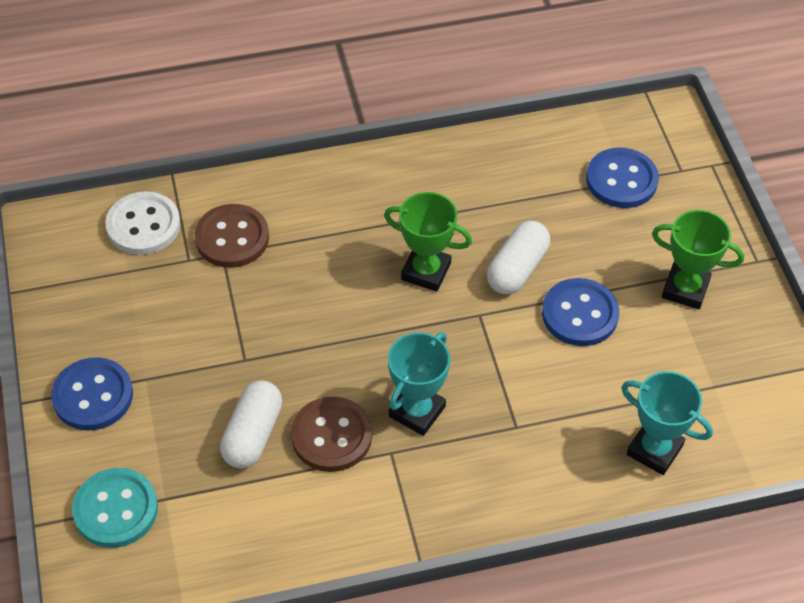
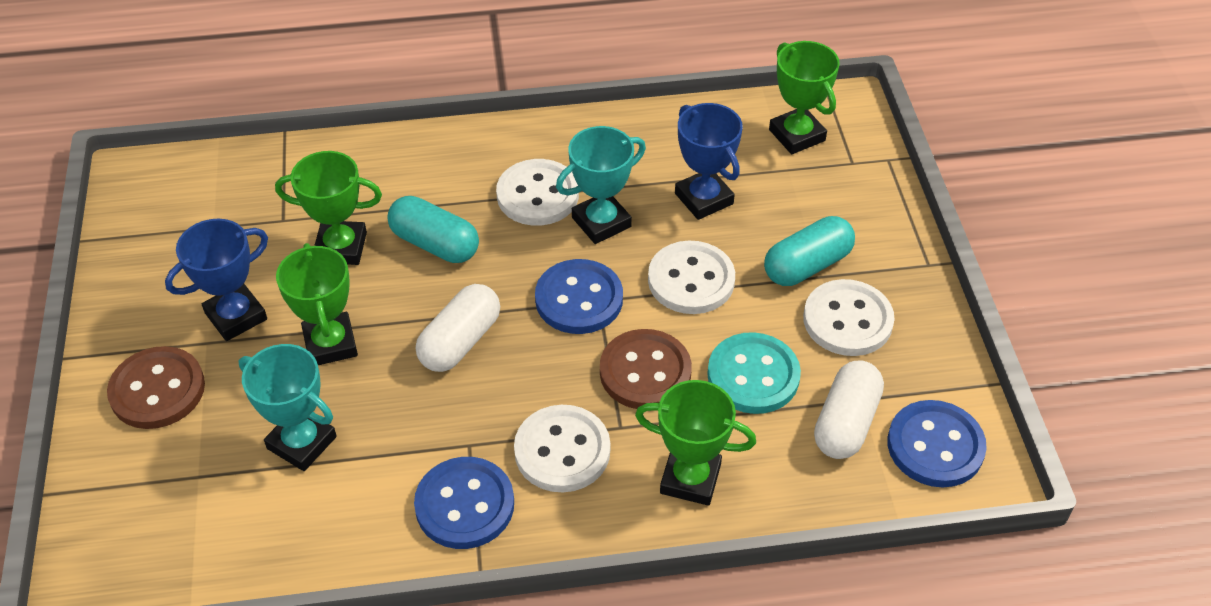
blue trophy: none = 0 -> [165,219,268,341] [675,103,743,220] = 2
green trophy: [384,192,472,292] [652,210,744,309] = 2 -> [275,151,382,265] [276,243,358,365] [635,380,756,506] [769,41,840,154] = 4
turquoise capsule: none = 0 -> [387,196,479,263] [764,216,855,286] = 2
white button: [105,191,180,255] = 1 -> [496,159,579,226] [514,405,610,492] [648,241,735,314] [803,279,895,356] = 4

